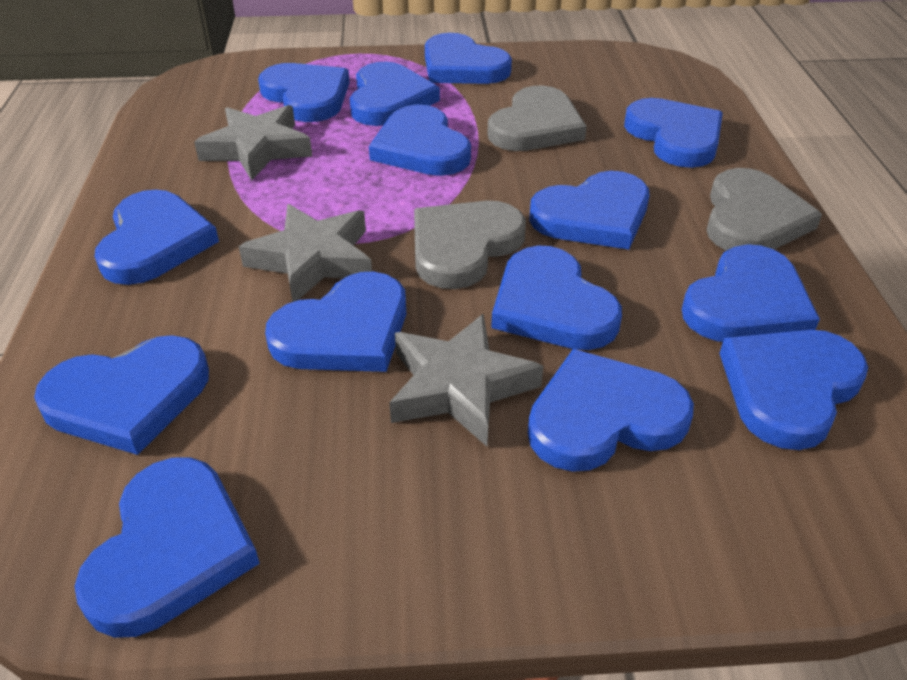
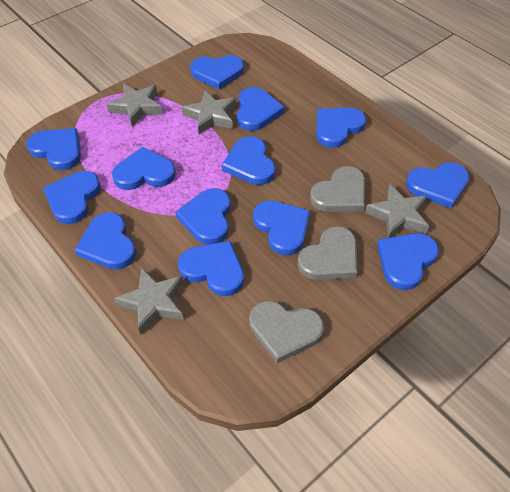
blue heart: [34,335,209,455] [74,457,260,638] [94,190,219,285] [258,63,350,122] [265,272,406,372] [350,62,440,126] [369,105,471,176] [425,33,512,84] [491,246,622,350] [528,349,694,472] [529,171,649,250] [624,98,723,168] [682,244,820,342] [719,330,868,450] = 14 -> [26,128,81,170] [43,171,101,224] [75,212,136,270] [112,147,176,190] [175,188,231,245] [178,241,244,296] [190,55,244,90] [222,136,275,185] [237,87,284,131] [253,200,310,255] [316,108,366,148] [377,233,439,290] [406,163,470,208] = 13
grey star: [194,105,312,181] [239,204,372,302] [389,313,543,446] = 3 -> [107,84,163,127] [114,268,184,335] [182,90,236,134] [365,184,429,238] = 4

